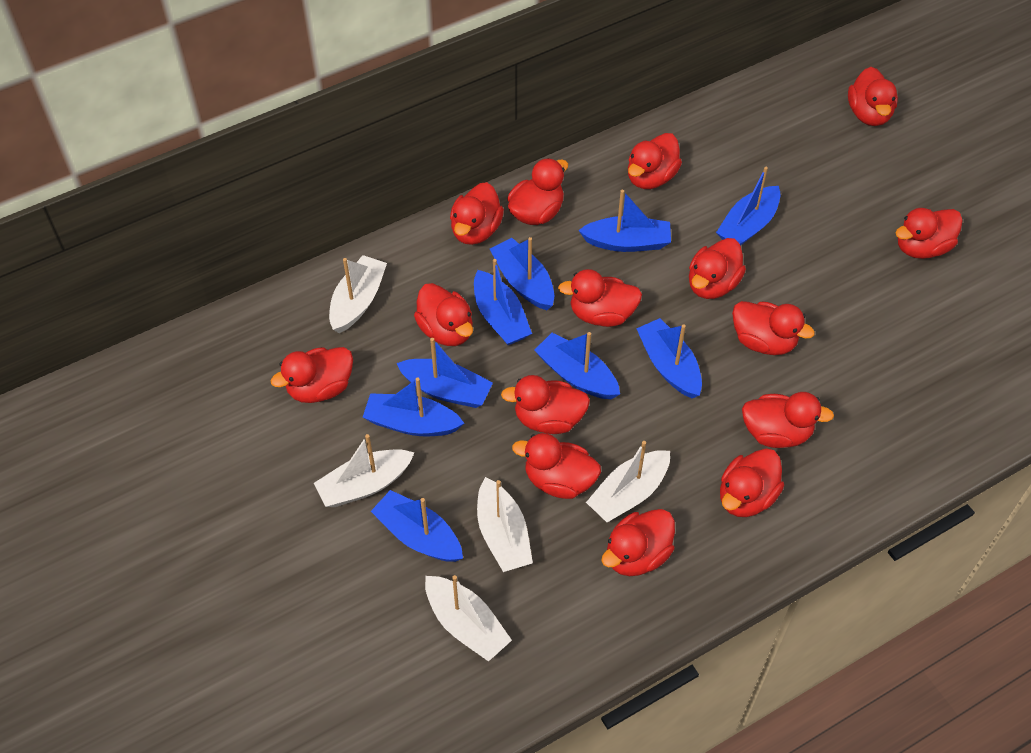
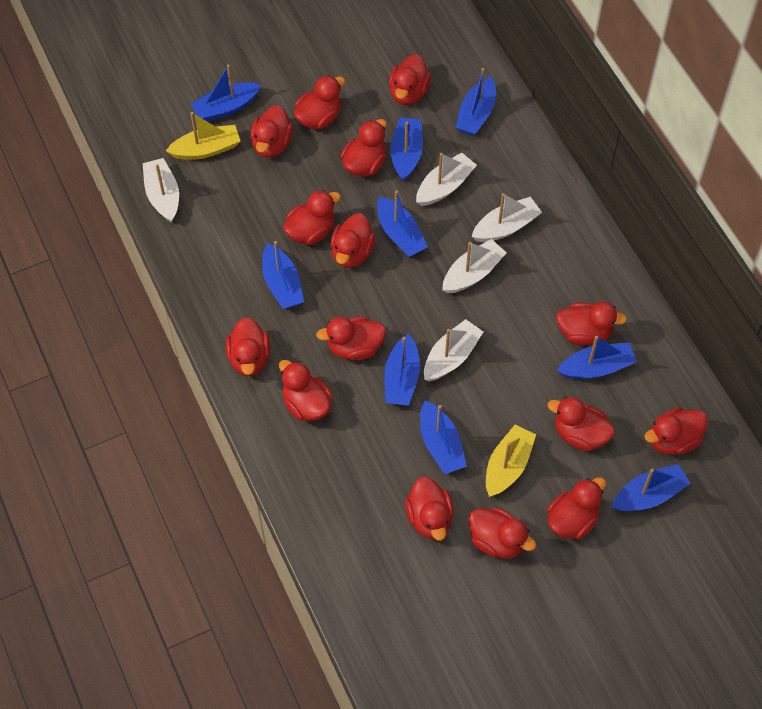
yellow boat: none = 0 -> [166,112,240,160] [486,425,536,497] = 2

